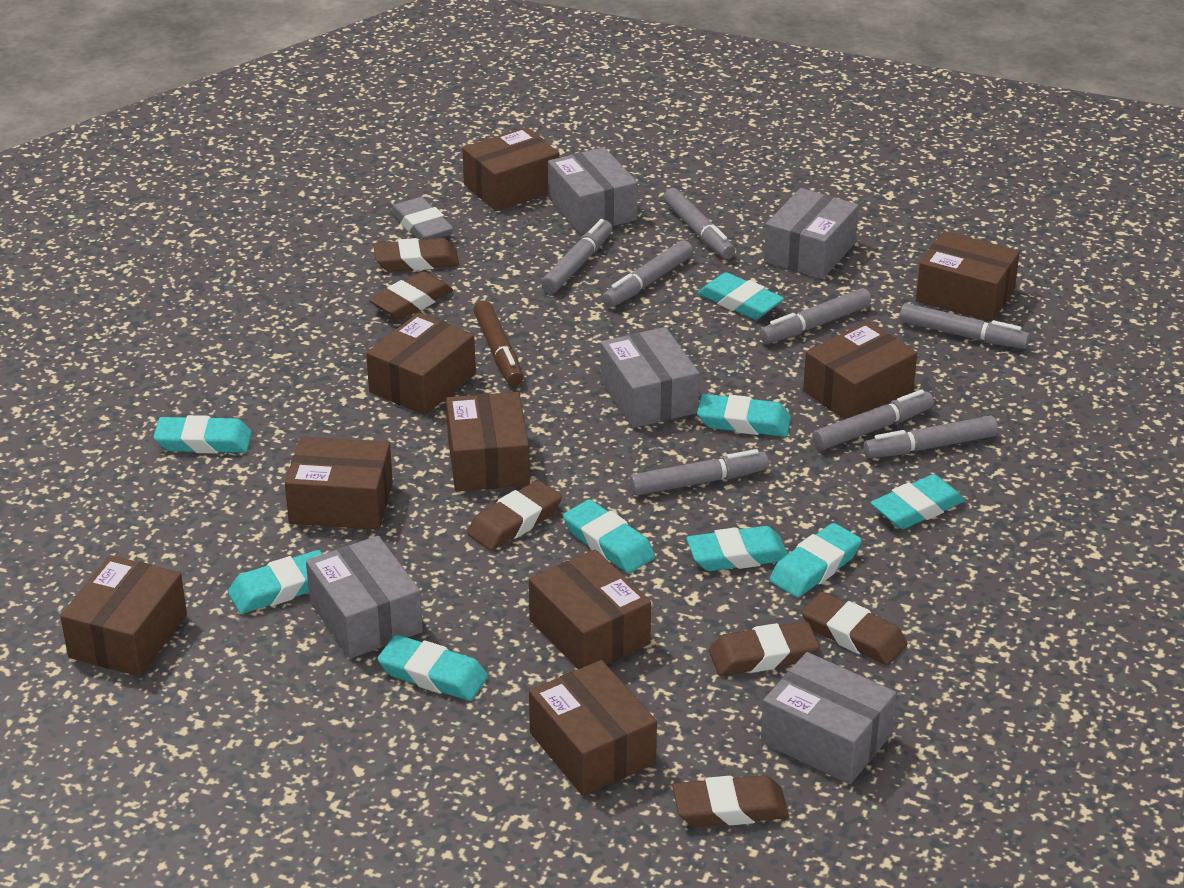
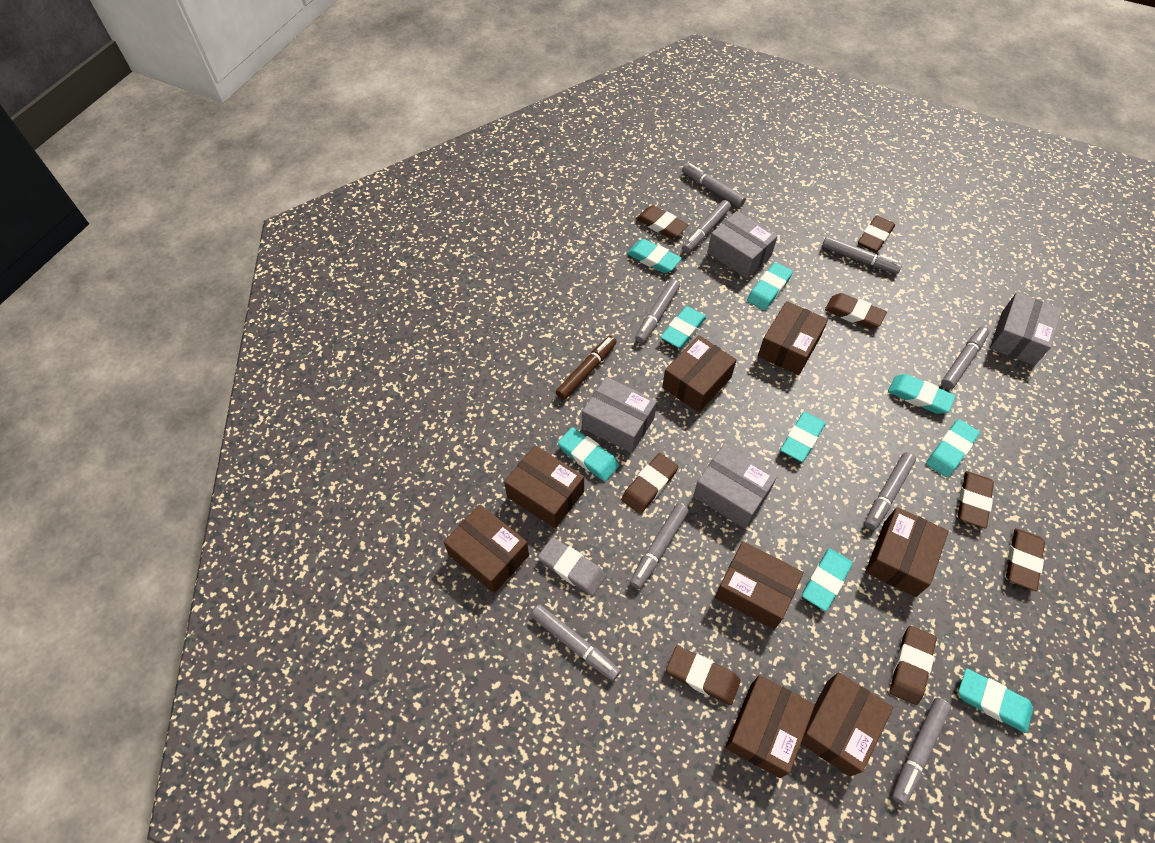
brown box: [60,555,187,676] [285,437,393,530] [366,313,476,415] [446,392,530,491] [462,127,559,211] [529,549,651,669] [529,660,657,796] [803,321,917,419] [916,231,1020,322] = 9 -> [444,504,529,593] [504,446,584,528] [662,335,737,412] [715,541,804,630] [725,675,815,778] [758,301,828,375] [801,672,893,777] [865,507,949,597] = 8
brown eraser: [369,271,453,320] [373,238,459,272] [467,480,562,550] [672,775,789,827] [709,621,819,676] [802,592,907,665] = 6 -> [621,453,678,514] [636,205,688,239] [666,646,741,705] [825,293,887,329] [858,216,895,252] [890,626,937,705] [958,471,994,528] [1006,528,1045,591] = 8
grey box: [306,536,423,659] [548,147,638,234] [601,327,700,428] [761,652,897,784] [764,188,859,279] = 5 -> [582,377,657,453] [693,445,777,529] [707,211,777,279] [990,293,1062,366] = 4
grey marker: [541,219,612,293] [602,240,693,307] [629,449,769,496] [663,188,735,259] [759,288,871,344] [812,390,934,450] [863,416,998,458] [899,303,1030,349] = 8 -> [531,604,621,681] [630,503,689,589] [635,279,680,343] [682,163,746,207] [682,200,731,253] [822,236,902,274] [864,452,916,530] [892,698,951,805] [941,326,989,389] = 9

